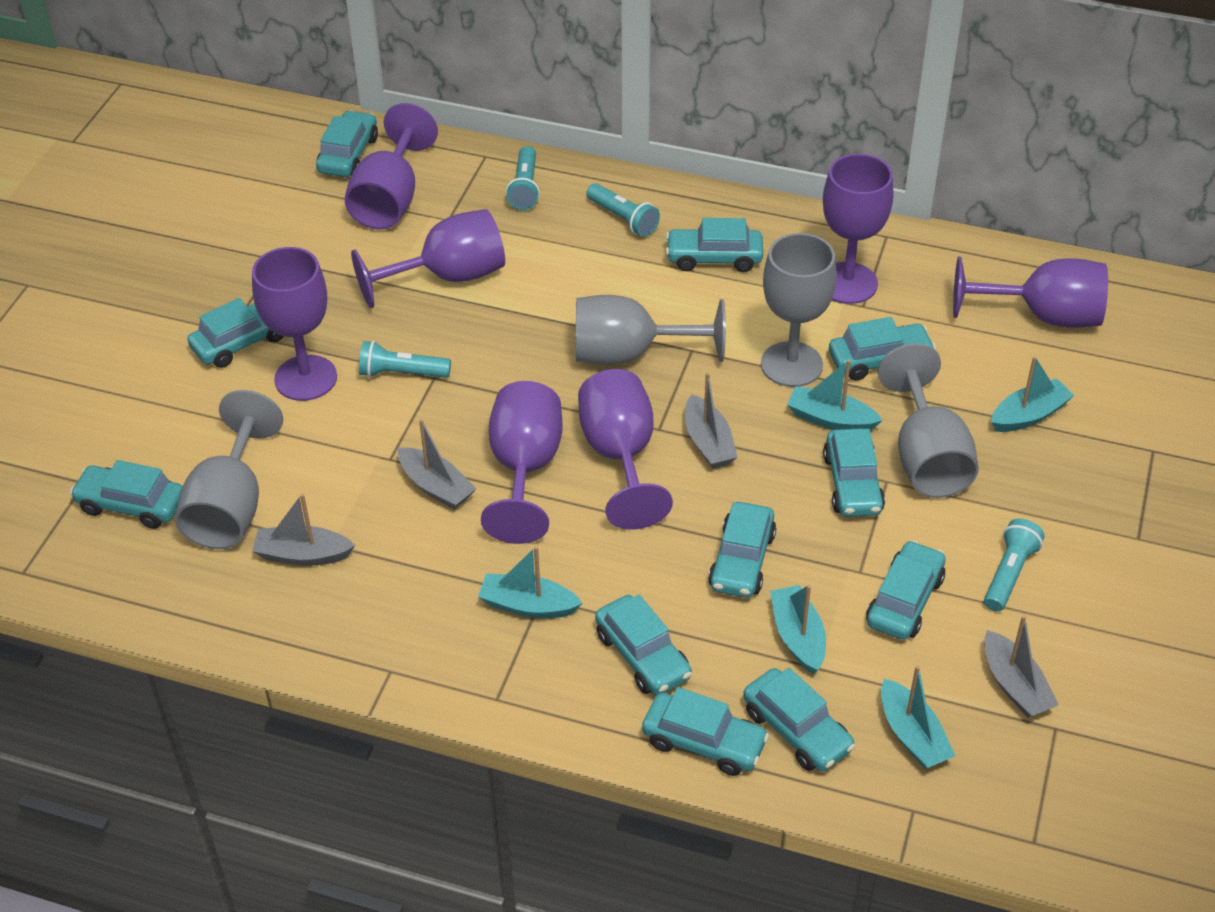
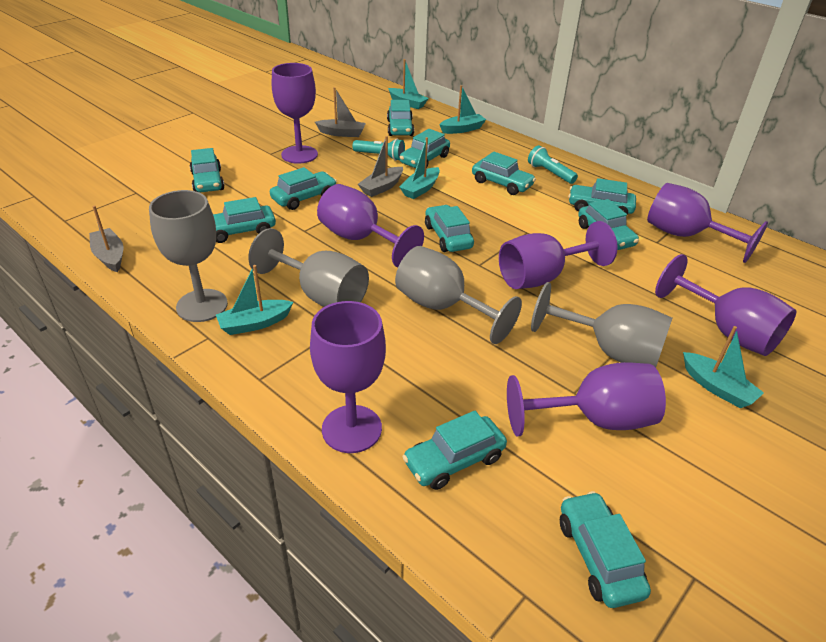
grey boat: [252,493,355,566] [398,419,476,510] [685,372,738,469] [984,615,1059,718] = 4 -> [89,205,123,272] [315,87,366,137] [358,136,403,197] = 3
turquoise flashlight: [359,341,451,378] [506,146,540,210] [587,183,660,237] [984,519,1045,611] = 4 -> [352,139,405,161] [528,145,578,184] = 2

